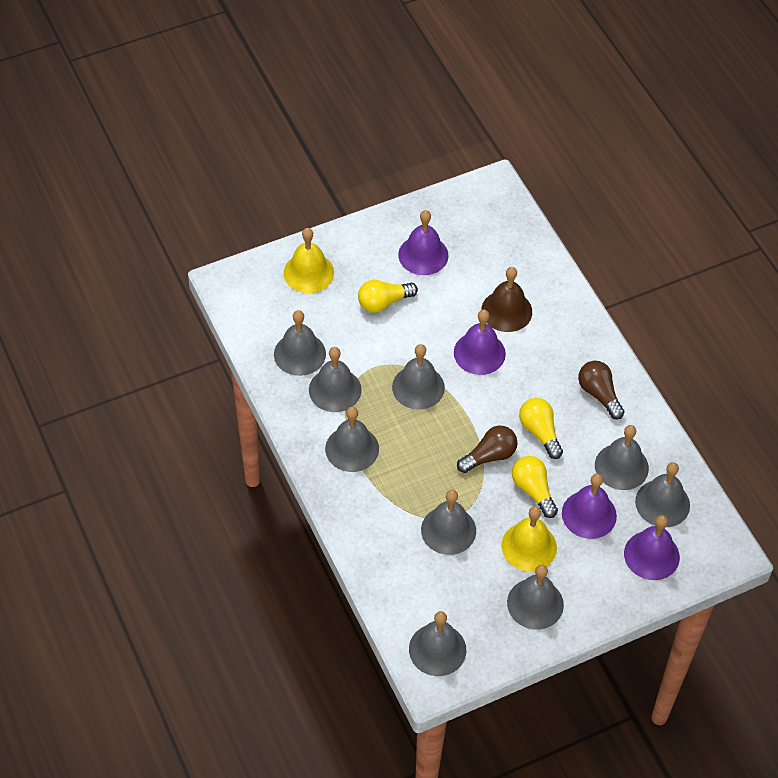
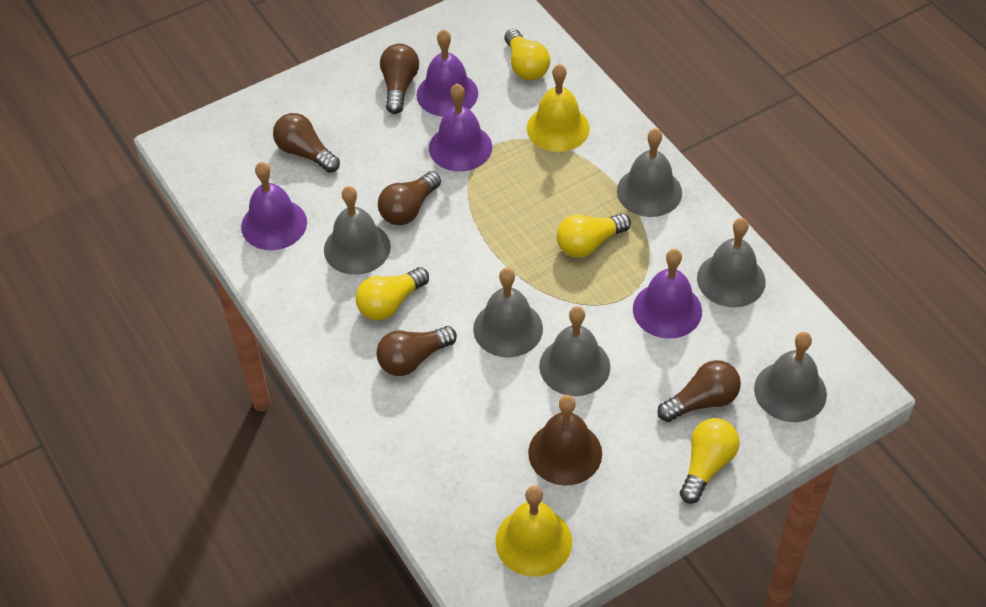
brown light bulb: [457,426,518,473] [578,361,625,419] = 2 -> [273,113,340,173] [376,326,457,376] [378,171,441,225] [380,44,419,114] [657,360,741,422] = 5
grey bell: [274,310,326,376] [309,347,362,412] [325,407,379,472] [392,344,445,410] [409,611,466,676] [421,490,476,555] [507,564,564,629] [595,425,649,490] [635,462,690,527] = 9 -> [324,186,391,275] [473,268,543,358] [539,306,610,396] [617,128,682,217] [697,218,766,307] [754,332,827,422] = 6
yellow light bulb: [358,280,418,313] [512,456,558,518] [519,398,563,459] = 3 -> [356,267,429,321] [504,29,550,81] [557,213,631,258] [680,418,740,504] = 4

